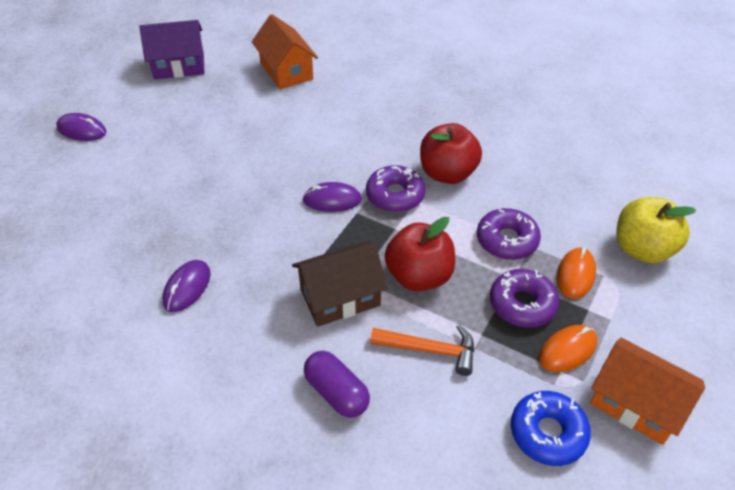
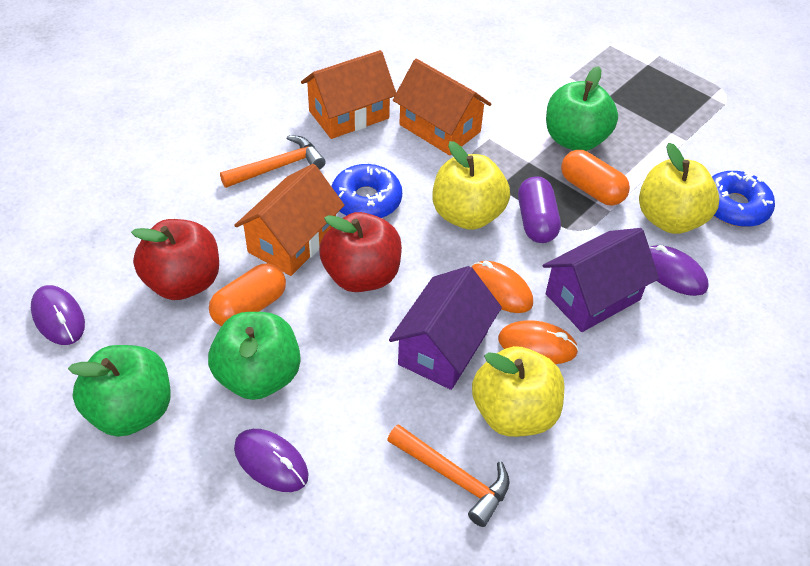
blue donut: [511,391,591,466] = 1 -> [331,164,402,218] [712,171,775,227] = 2
brown house: [292,242,388,327] = 1 -> none = 0
green apple: none = 0 -> [68,345,171,437] [208,312,301,400] [546,66,618,151] = 3
orange capsule: none = 0 -> [209,263,286,326] [561,150,630,206] = 2
orange hammer: [370,325,474,376] = 1 -> [220,135,326,188] [387,424,509,527] = 2
orange house: [252,14,318,90] [590,338,705,445] = 2 -> [234,164,344,276] [301,50,396,139] [393,59,491,155] = 3
purple donut: [366,165,425,212] [477,208,541,260] [490,269,559,328] = 3 -> none = 0
purple house: [139,20,205,79] = 1 -> [389,266,502,390] [543,228,659,332] = 2
yellow apple: [617,197,696,263] = 1 -> [433,141,510,230] [472,346,564,437] [639,143,719,234] = 3

